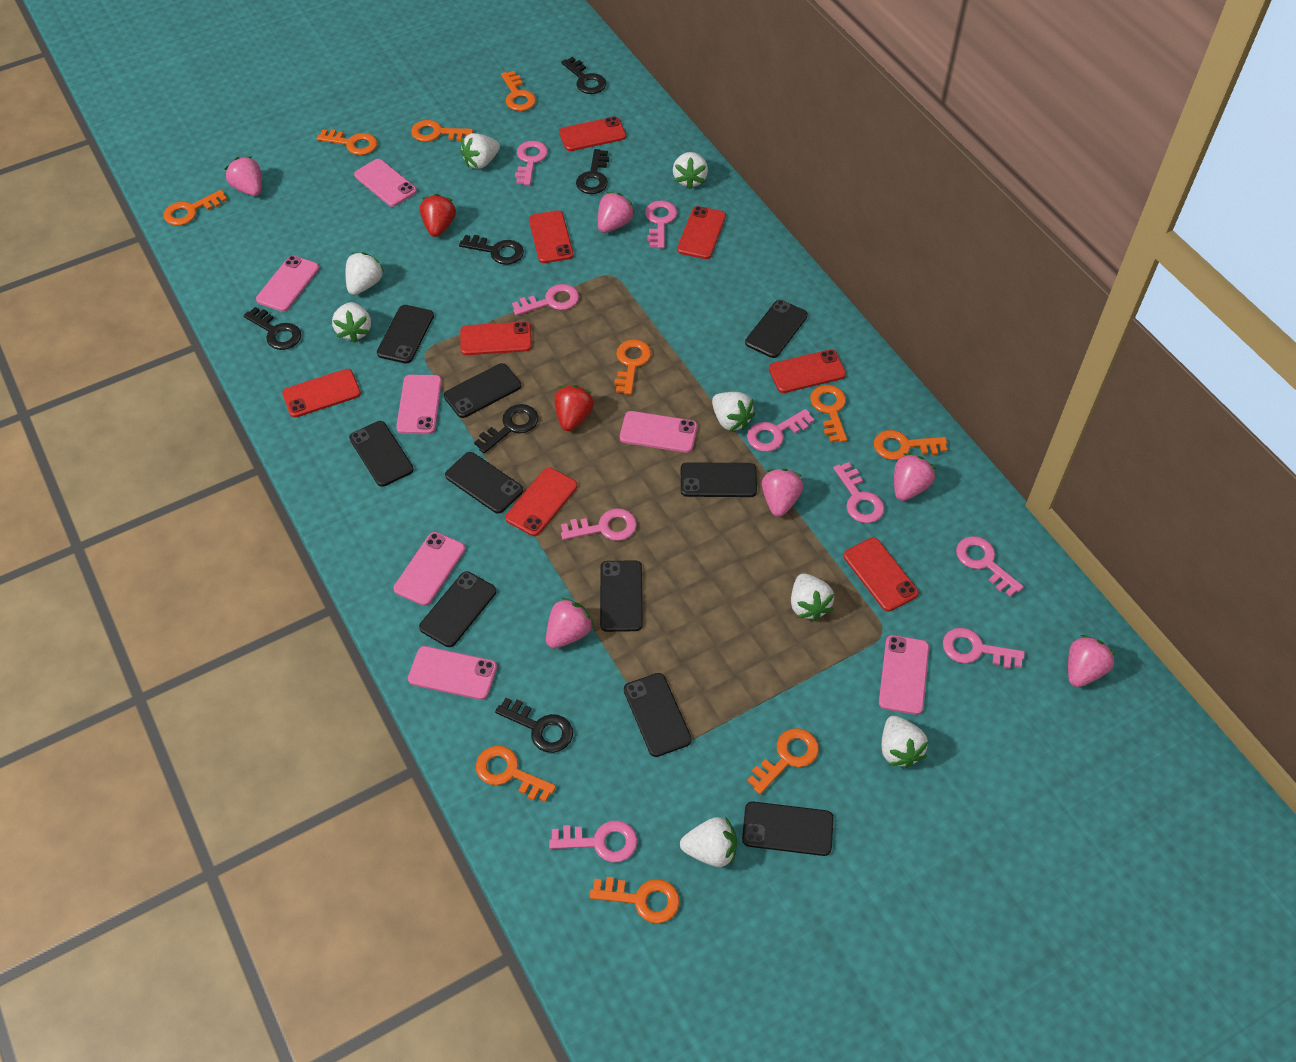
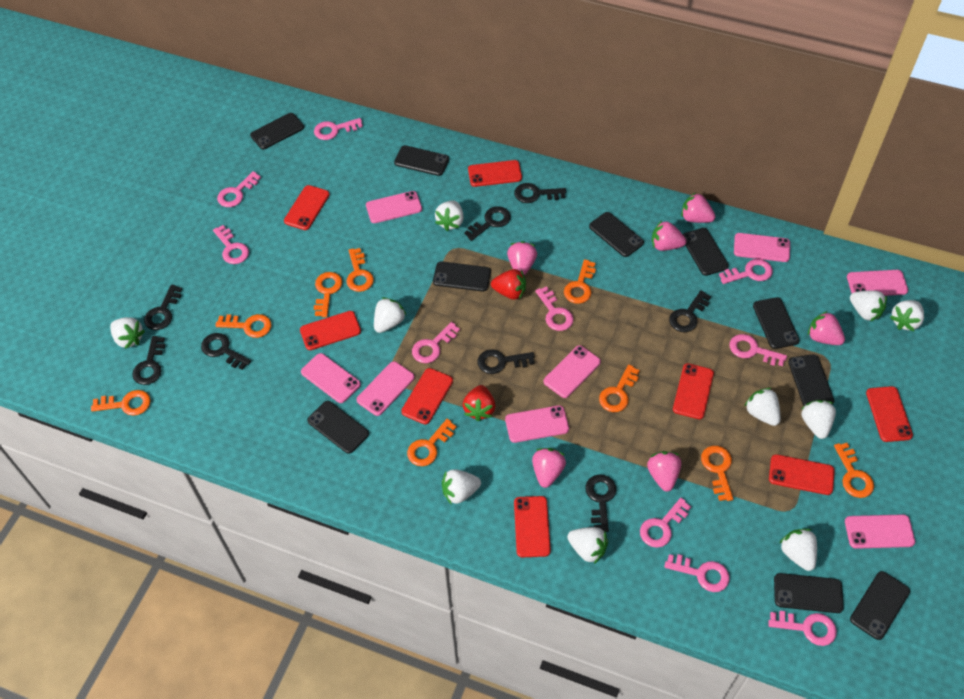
black key: [244,307,301,350] [459,235,524,265] [474,404,539,454] [495,698,573,753] [561,57,606,94] [576,149,609,194] = 6 -> [132,336,165,385] [144,285,182,330] [201,333,251,370] [464,206,511,241] [478,349,535,374] [514,183,566,203] [585,474,616,532] [669,290,711,332] = 8
orange key: [164,190,227,225] [317,129,378,155] [411,120,473,142] [476,746,556,802] [501,71,536,111] [590,877,680,924] [614,339,651,395] [747,728,819,794] [810,385,847,442] [874,430,947,460] = 10 -> [91,390,151,416] [215,314,271,338] [314,272,342,317] [346,248,374,292] [407,419,457,466] [564,259,596,304] [599,365,640,412] [701,446,733,501] [834,443,874,498] = 9
pink key: [512,284,579,316] [515,141,548,185] [549,820,637,862] [561,508,637,541] [645,200,677,248] [747,409,814,452] [833,462,885,523] [943,628,1025,669] [956,536,1024,597] = 9 -> [213,225,249,264] [217,171,261,207] [314,118,363,140] [412,322,460,363] [535,286,574,331] [640,498,691,548] [664,554,729,592] [719,259,773,284] [730,334,787,366] [769,611,837,646] = 10
pink phone: [256,255,319,312] [354,159,417,207] [394,532,465,606] [396,375,442,434] [408,646,497,700] [620,411,698,453] [879,635,929,715] = 7 -> [301,353,361,403] [356,361,415,416] [366,191,422,223] [505,405,569,443] [544,345,601,398] [734,233,790,262] [845,514,915,549] [847,270,908,296] = 8
white strawberry: [332,302,371,343] [346,252,384,295] [460,133,500,169] [673,152,708,189] [680,817,737,867] [712,392,755,431] [791,573,834,621] [881,716,929,768] = 8 -> [110,317,145,349] [374,297,406,333] [435,200,464,231] [442,469,481,505] [567,527,608,564] [744,388,781,426] [780,529,817,571] [801,400,836,439] [850,290,887,321] [890,300,924,331] = 10

